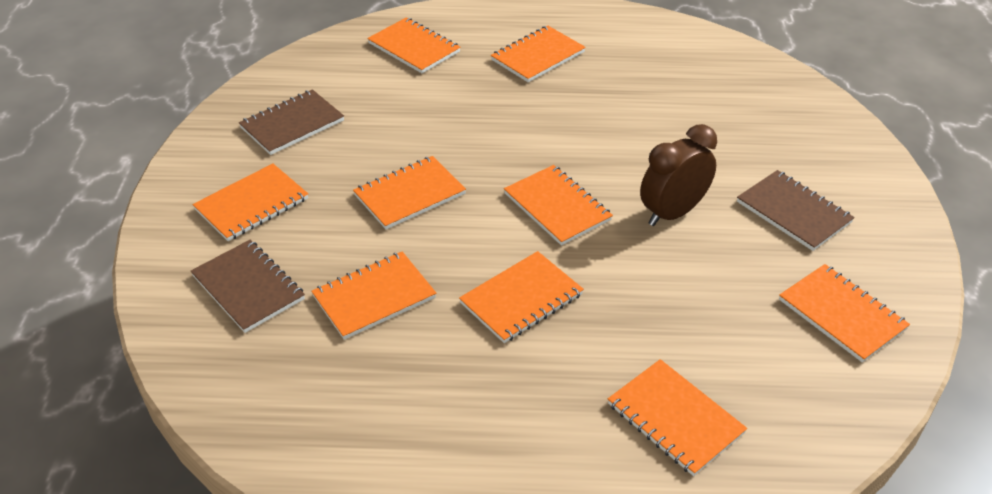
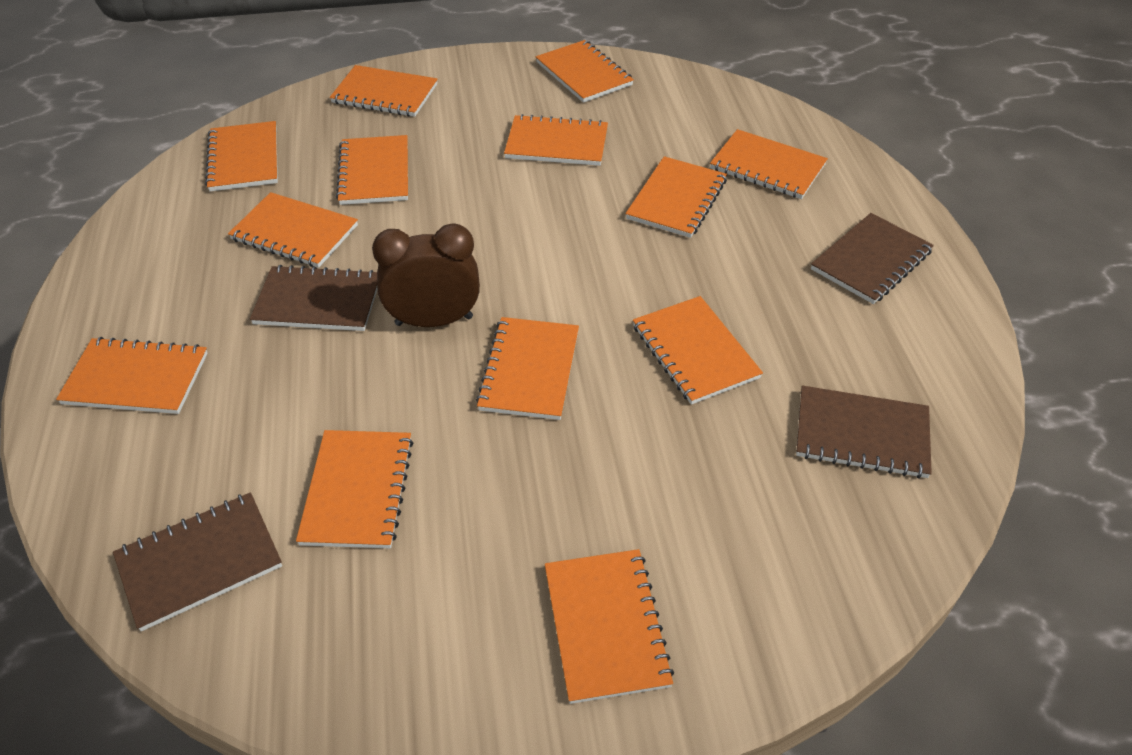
brown notebook: [191,240,305,333] [239,89,344,155] [737,170,855,251] = 3 -> [113,492,282,631] [250,265,377,331] [796,386,932,478] [811,213,934,304] = 4
orange notebook: [192,163,308,241] [311,251,436,340] [353,156,466,229] [367,17,461,73] [459,251,584,343] [491,26,586,82] [504,165,613,246] [608,359,747,476] [779,264,910,363] = 9 -> [56,337,208,414] [205,121,278,191] [228,192,358,268] [296,430,413,548] [330,65,438,117] [336,135,408,205] [476,317,579,420] [504,114,608,166] [536,40,634,103] [545,549,674,704] [626,156,727,238] [633,296,763,405] [710,129,828,199] = 13

